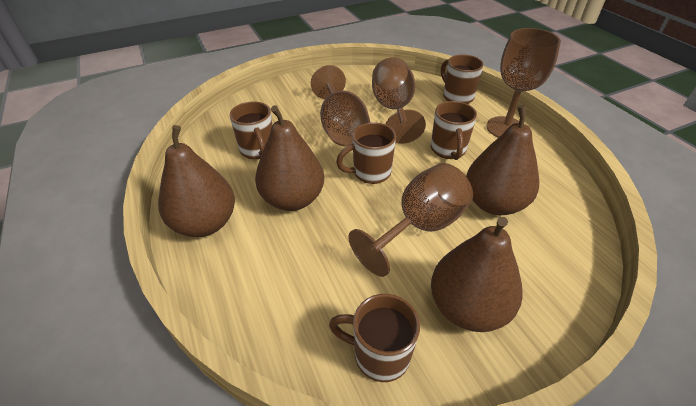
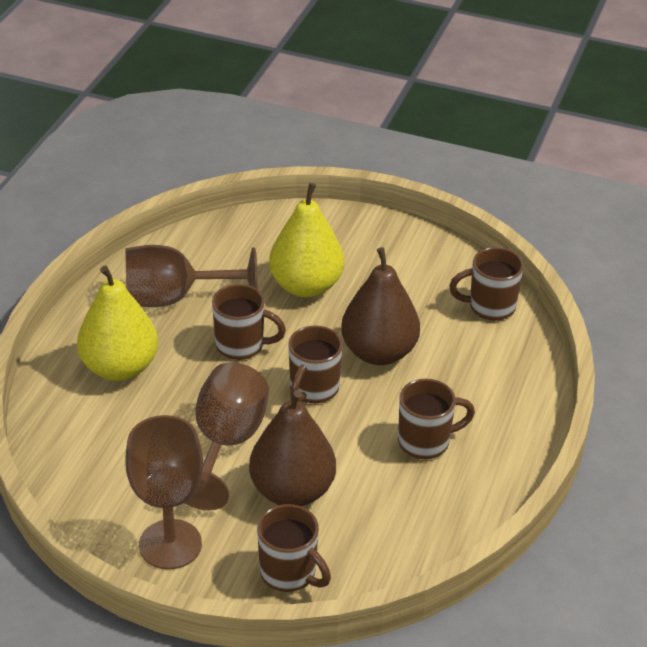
brown goblet: [311,65,371,146] [348,163,473,277] [372,57,426,144] [486,28,561,138] = 4 -> [125,245,258,307] [125,415,203,570] [184,362,269,510] = 3
brown pear: [158,125,235,237] [255,105,324,211] [431,217,523,332] [466,105,539,215] = 4 -> [249,390,336,506] [341,247,420,365] = 2
yellow pear: none = 0 -> [77,266,158,381] [269,183,344,297] = 2

